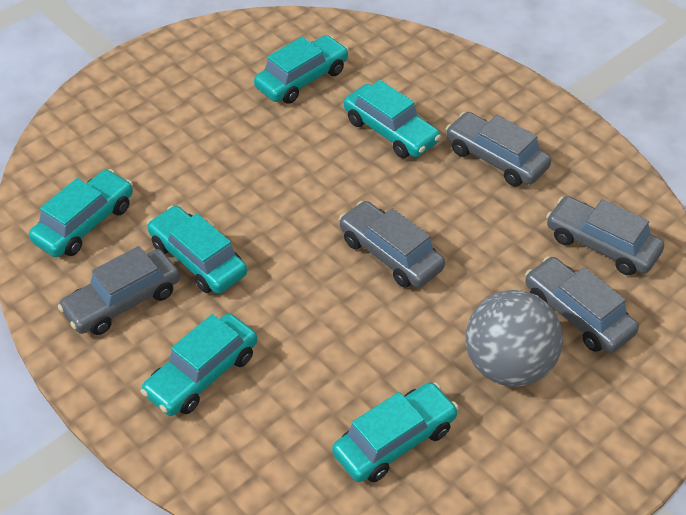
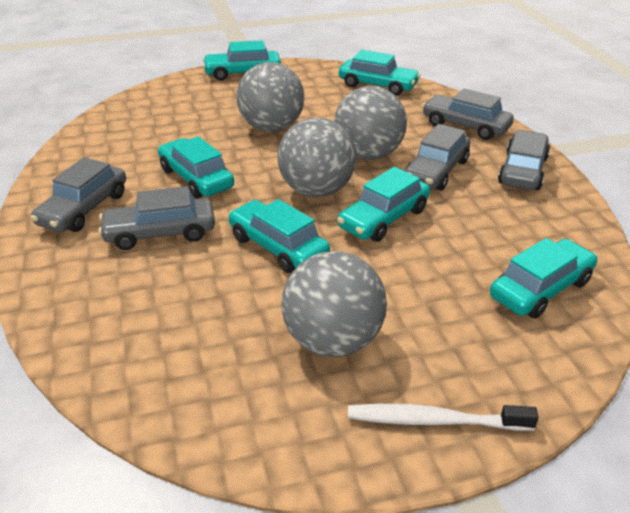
grey ball: [466,290,563,387] = 1 -> [236,62,304,132] [277,118,356,197] [281,251,387,357] [334,86,407,160] = 4
white toothbrush: none = 0 -> [348,404,539,431] = 1

